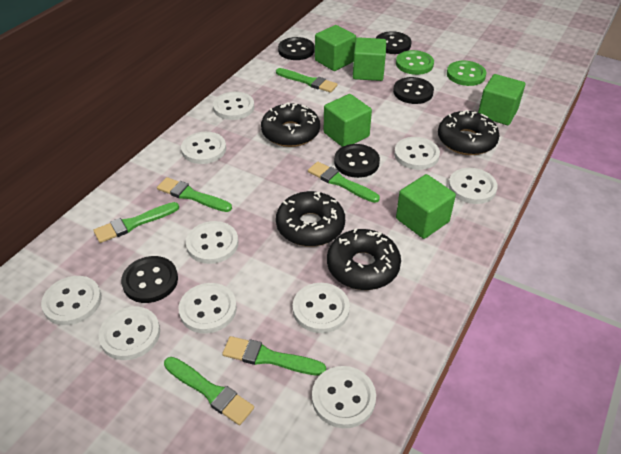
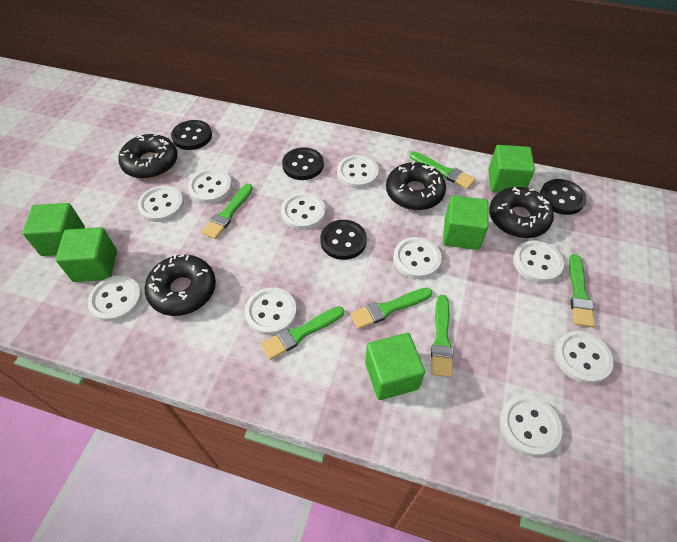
black button: [121,256,178,303] [278,37,315,60] [334,144,380,178] [376,31,411,54] [393,77,434,104] = 5 -> [171,120,212,150] [282,147,324,180] [320,220,367,260] [540,179,587,215] = 4
green button: [396,50,434,75] [447,61,486,86] = 2 -> none = 0

